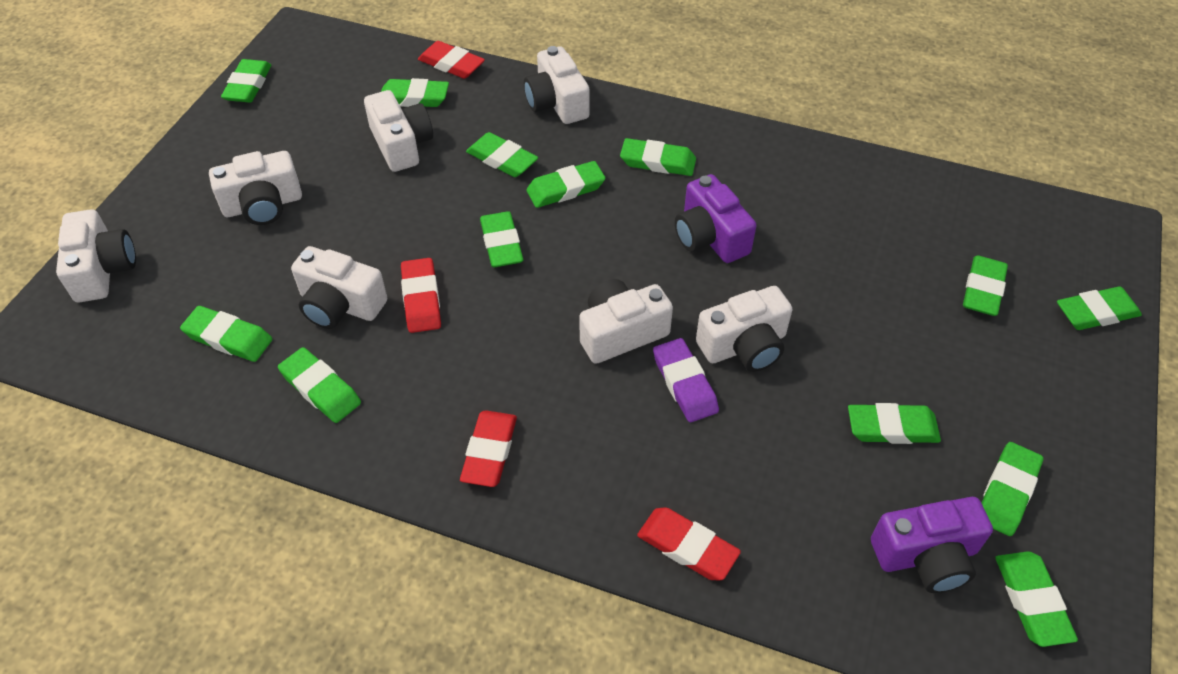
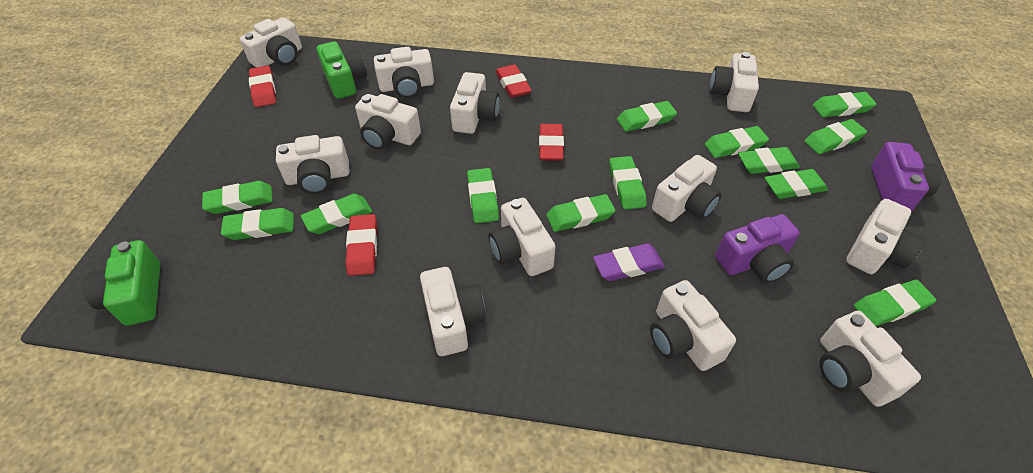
green camera: none = 0 -> [83,240,160,326] [317,41,367,99] = 2
white camera: [56,209,136,302] [209,151,302,225] [291,246,387,329] [364,90,433,172] [524,46,590,124] [579,279,673,364] [696,286,792,372] = 7 -> [240,17,302,67] [276,135,350,194] [355,94,421,150] [374,47,434,98] [420,267,486,356] [450,72,500,134] [489,198,556,276] [650,280,736,371] [652,155,721,222] [710,52,759,112] [819,311,921,407] [846,199,925,274] = 12

